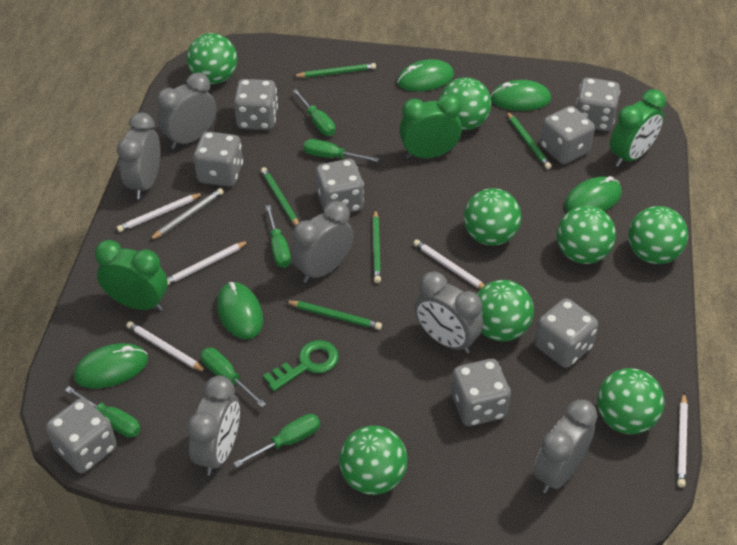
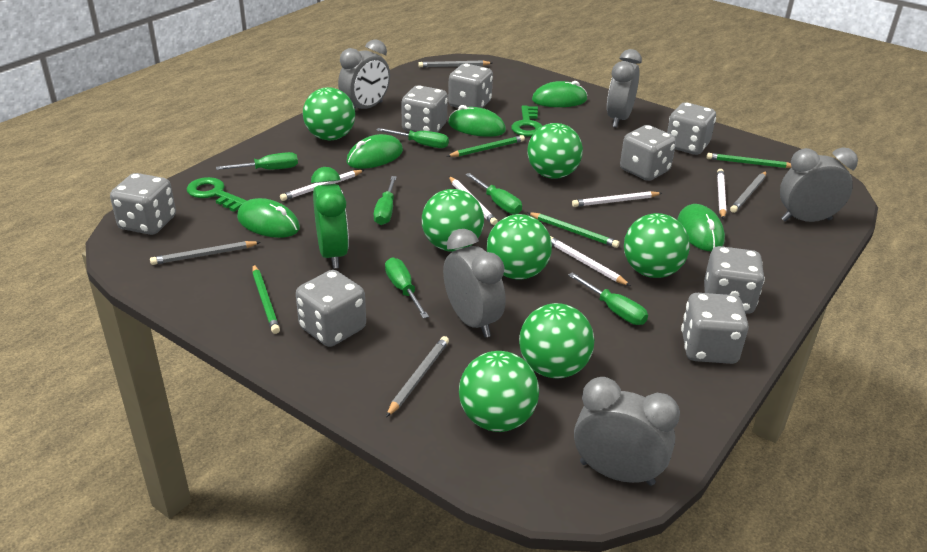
green ball: [187,33,237,84] [339,426,408,495] [440,77,491,130] [464,188,522,246] [477,280,534,341] [557,206,616,264] [597,368,665,434] [628,206,688,264] = 8 -> [303,87,355,140] [422,189,484,252] [459,351,539,432] [487,214,552,280] [519,303,595,378] [527,123,583,179] [624,213,690,278] = 7
green clock: [95,240,168,311] [399,93,462,159] [610,89,666,167] = 3 -> [311,167,349,269] = 1
green key: [263,340,339,391] = 1 -> [187,177,247,212] [511,105,542,137] = 2
green pencil: [261,167,299,226] [285,301,382,330] [294,63,376,78] [372,209,381,283] [506,111,552,169] = 5 -> [252,264,280,334] [447,135,525,157] [527,212,619,248] [706,153,792,168] = 4
grey clock: [117,113,160,199] [157,72,216,149] [187,376,240,475] [291,201,354,283] [415,271,483,354] [534,400,597,493] = 6 -> [338,39,390,109] [443,229,506,338] [574,377,680,486] [607,49,642,127] [780,147,858,222] = 5
grey pencil: [150,188,224,240] = 1 -> [150,241,261,265] [386,336,449,417] [418,61,492,67] [730,171,767,213] = 4

